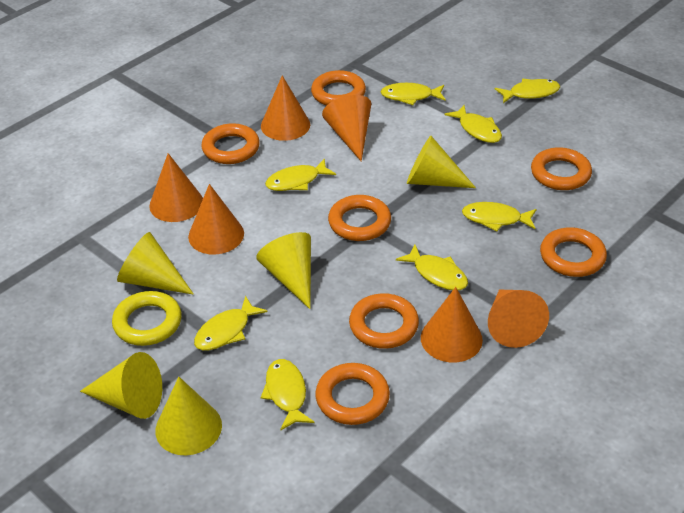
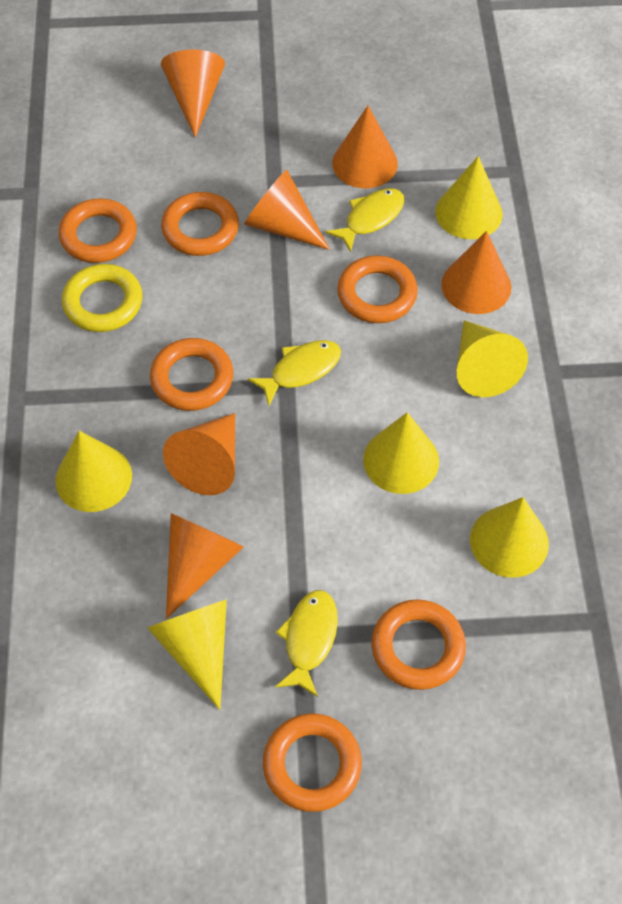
orange ring: [201,123,260,164] [311,70,366,106] [315,363,390,425] [328,195,391,241] [349,293,419,349] [531,147,592,190] [540,227,607,277] = 7 -> [59,198,137,263] [150,338,233,411] [161,192,239,256] [263,713,362,812] [337,255,418,323] [371,599,466,690] = 6
yellow cone: [80,352,162,419] [117,232,194,295] [155,377,222,455] [256,232,311,309] [407,136,476,188] = 5 -> [55,431,132,512] [148,599,227,710] [363,412,439,494] [435,156,503,239] [457,320,528,397] [470,497,549,578] = 6
yellow fish: [194,296,268,350] [261,359,314,431] [265,159,336,191] [381,83,446,105] [396,245,468,290] [445,105,502,143] [462,202,537,231] [495,79,560,103] = 8 -> [248,340,341,406] [275,590,338,697] [325,188,404,252] = 3

